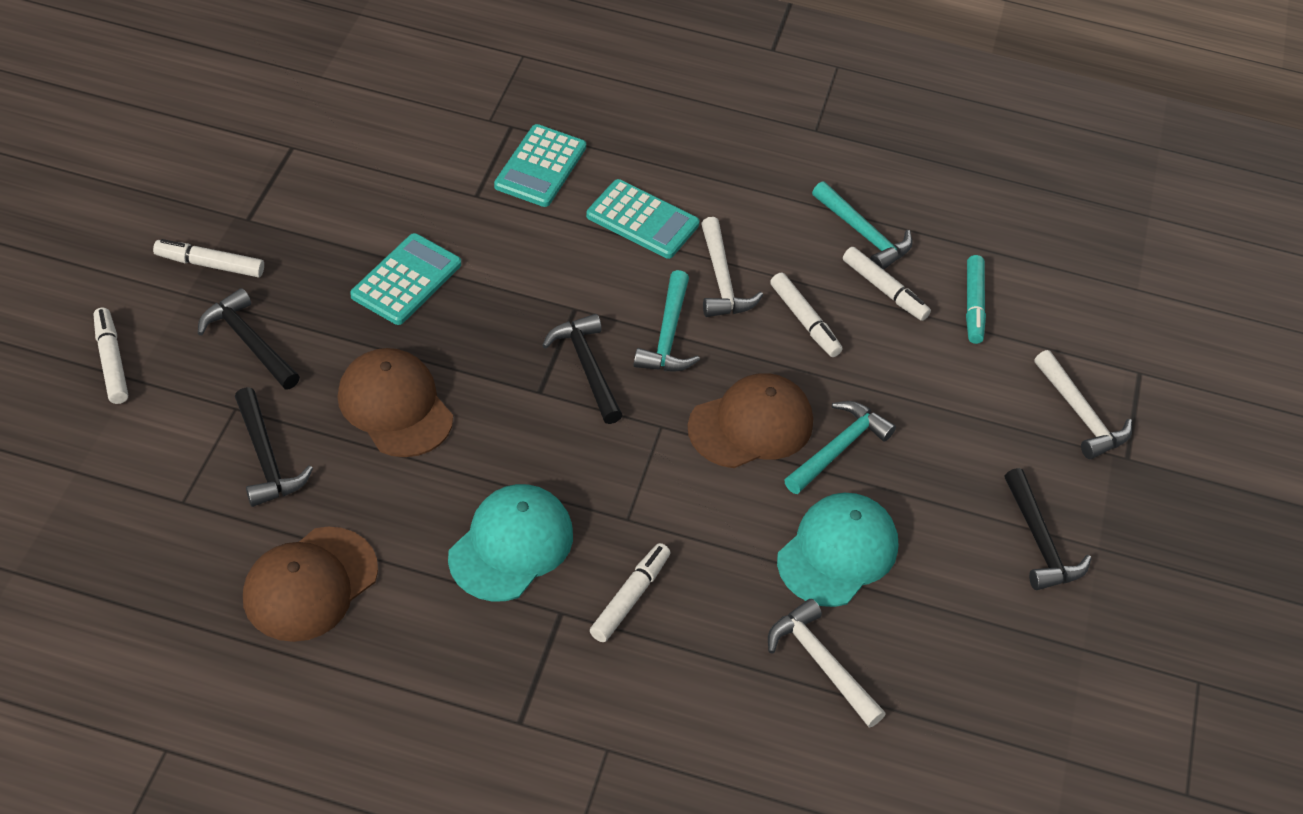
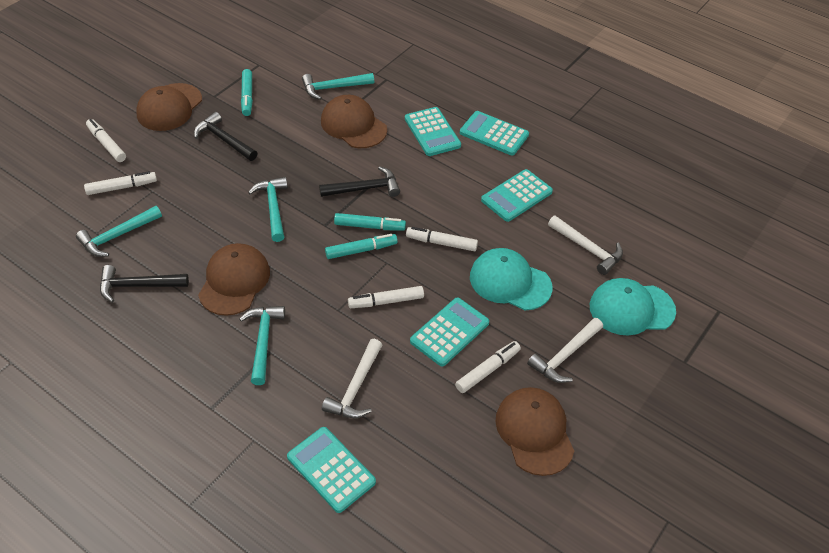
black hammer: [198,288,300,389] [235,387,313,507] [542,314,623,424] [1005,468,1091,590] = 4 -> [100,265,189,303] [194,112,257,161] [319,166,400,197] = 3
brown cap: [243,527,378,642] [338,348,453,457] [687,373,813,468] = 3 -> [136,83,202,131] [198,243,270,316] [321,95,387,148] [495,387,574,476] = 4
turquoise calculator: [350,233,461,325] [494,124,586,207] [586,179,700,259] = 3 -> [287,427,376,513] [405,107,461,156] [410,298,489,366] [460,111,529,156] [481,169,553,222] = 5
turquoise hammer: [633,270,700,371] [784,401,896,494] [812,181,913,270] = 3 -> [76,206,162,257] [240,306,285,385] [248,177,288,242] [302,73,374,100] = 4
turquoise marker: [966,255,986,344] = 1 -> [241,69,253,116] [325,234,398,259] [334,213,406,231] = 3

